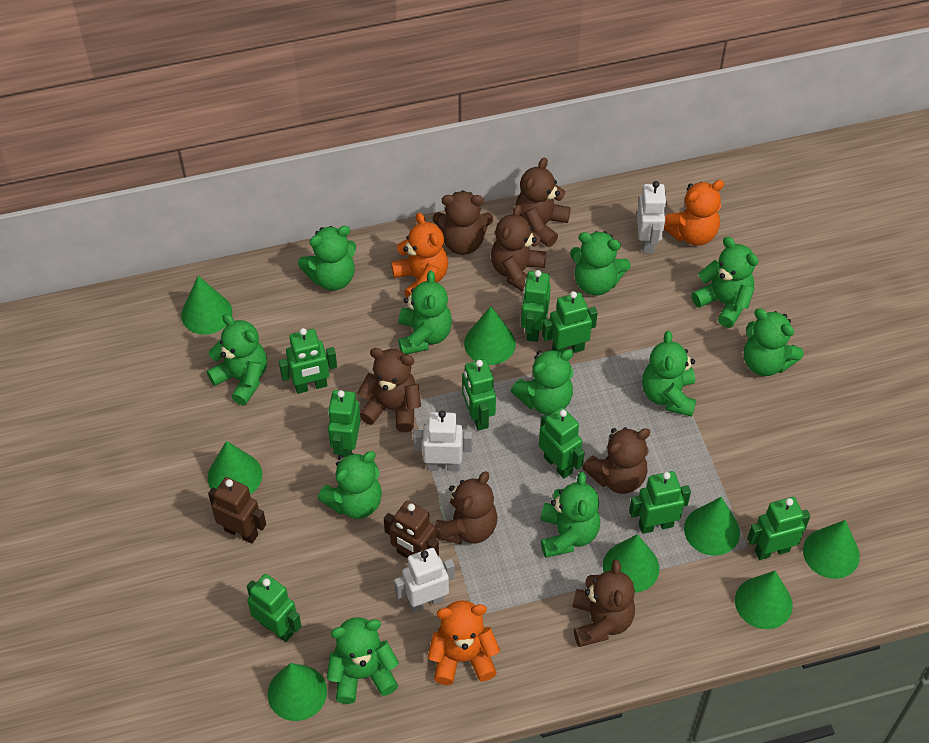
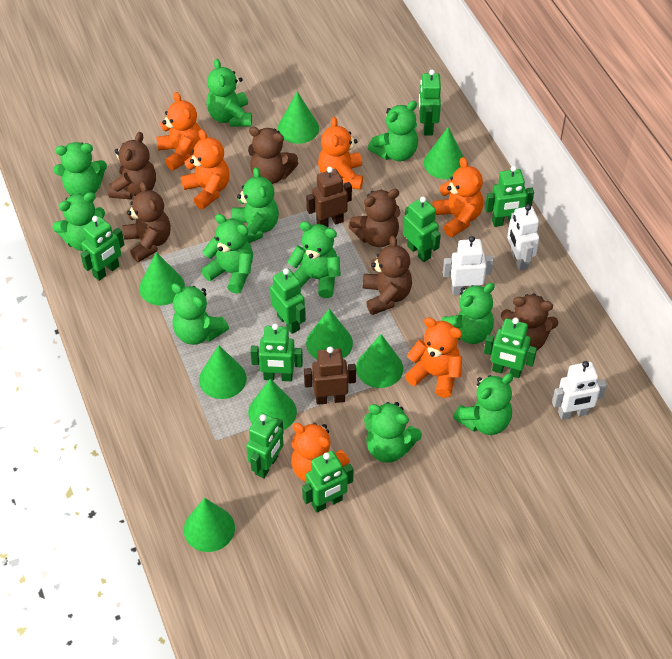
brown teddy bear: [357,348,421,432] [433,190,493,255] [435,471,498,544] [491,205,546,292] [515,157,571,247] [572,560,635,647] [582,427,650,494] = 7 -> [108,132,156,199] [123,181,171,262] [248,127,299,184] [348,189,400,247] [363,236,412,315] [501,293,559,350] = 6
orange teddy bear: [391,213,448,298] [428,600,500,685] [664,180,724,246] = 3 -> [156,92,201,171] [181,129,230,209] [291,423,350,482] [318,117,363,190] [405,317,462,398] [432,157,483,237] = 6

